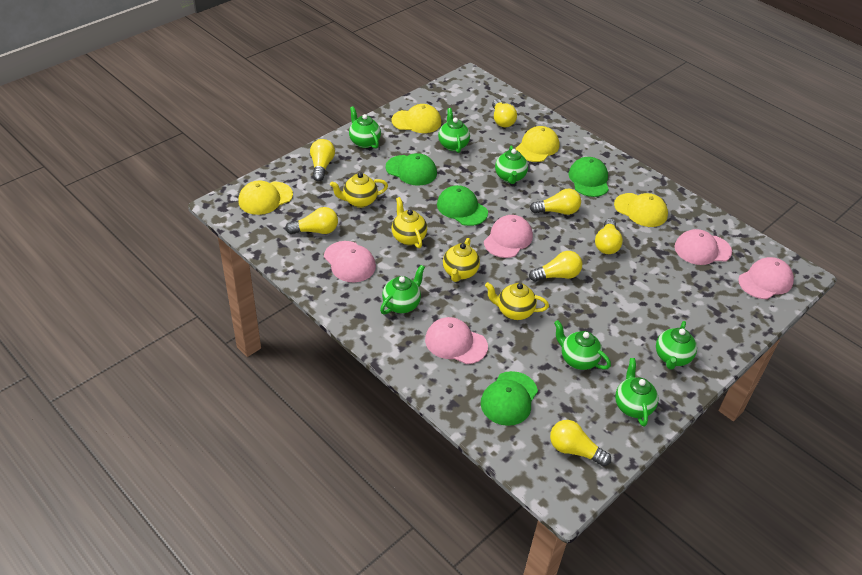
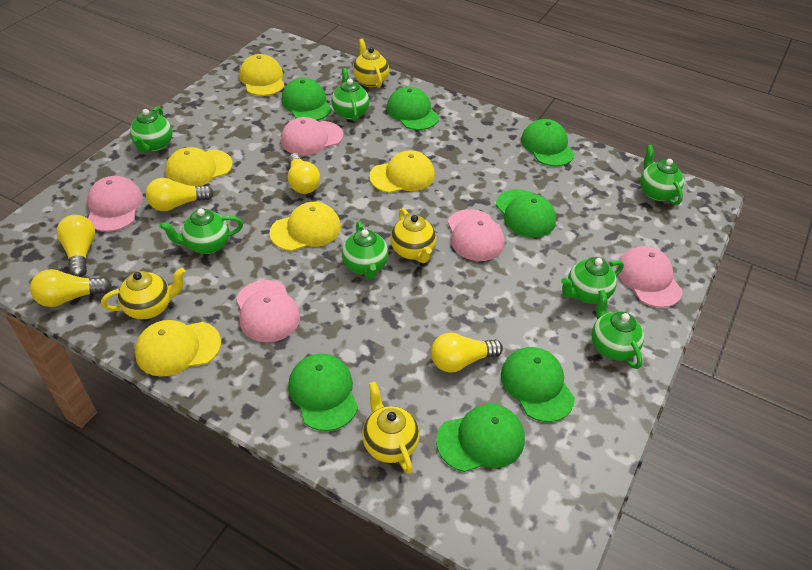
green cap: [385,153,437,186] [437,185,488,226] [481,371,538,426] [569,157,609,197] = 4 -> [281,78,332,121] [288,354,358,431] [386,86,439,130] [436,404,525,472] [496,189,556,238] [501,347,575,422] [521,119,574,166] = 7
yellow cap: [238,180,293,215] [391,104,441,133] [515,126,559,162] [614,193,668,227] = 4 -> [135,320,221,377] [165,147,233,187] [239,54,285,96] [270,202,341,251] [369,150,435,193] = 5
yellow light bulb: [285,207,338,234] [310,139,335,181] [492,99,517,127] [529,251,582,282] [530,189,581,215] [550,420,611,466] [595,219,623,254] = 7 -> [30,269,112,307] [57,215,95,277] [146,178,214,211] [288,153,320,194] [431,333,503,373] = 5

